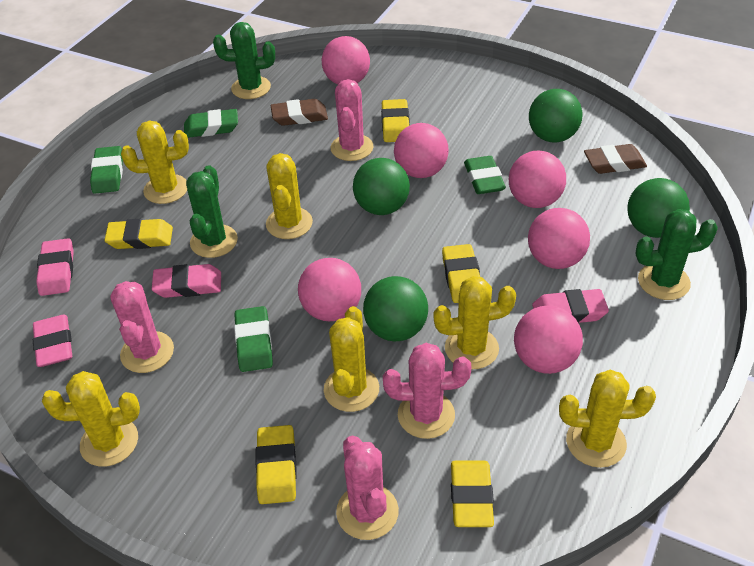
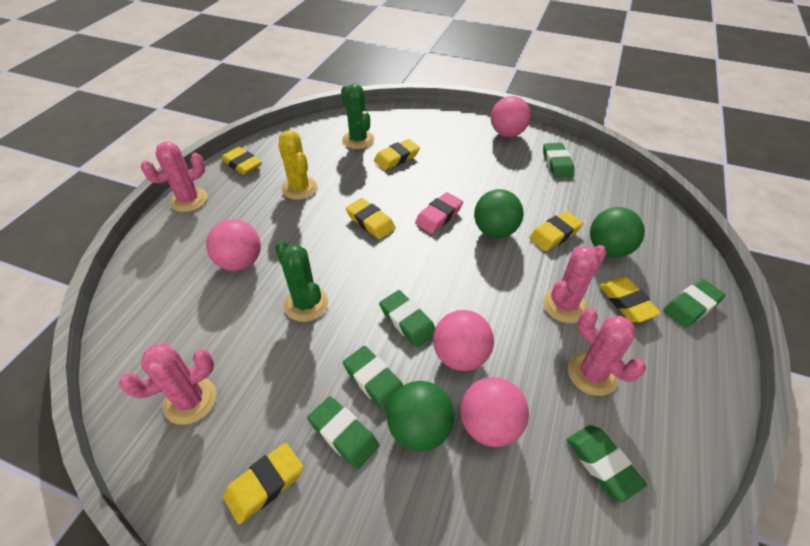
brown eraser: [270,99,328,126] [584,144,647,174] = 2 -> none = 0
green ball: [353,158,410,215] [363,276,428,341] [529,89,583,143] [627,178,690,238] = 4 -> [387,381,454,451] [474,189,523,238] [590,207,645,257] = 3
green cactus: [186,165,238,258] [213,22,275,99] [635,209,718,300] = 3 -> [275,240,328,322] [341,84,374,149] = 2
green eraser: [90,146,123,194] [184,109,238,138] [234,306,273,372] [464,156,506,194] = 4 -> [307,396,379,469] [343,346,404,412] [379,290,435,347] [543,143,574,178] [567,425,647,502] [663,279,726,328] = 6
pink ball: [298,258,361,321] [322,36,370,84] [394,123,449,178] [509,151,566,208] [514,306,583,374] [528,208,590,269] = 6 -> [206,220,261,271] [433,310,494,371] [460,377,529,447] [491,96,531,137] = 4
pink eraser: [33,315,72,367] [36,238,74,296] [152,264,221,298] [532,289,609,323] = 4 -> [415,192,463,234] = 1
yellow cactus: [42,371,140,467] [121,121,189,204] [266,153,313,239] [324,306,379,412] [433,276,516,369] [559,370,656,468] = 6 -> [278,130,317,200] = 1
yellow eraser: [104,219,173,249] [255,425,297,504] [381,99,410,142] [442,244,480,303] [451,461,494,527] = 5 -> [221,147,262,175] [223,443,303,524] [346,198,396,239] [374,139,420,170] [529,211,583,251] [599,277,661,322] = 6

